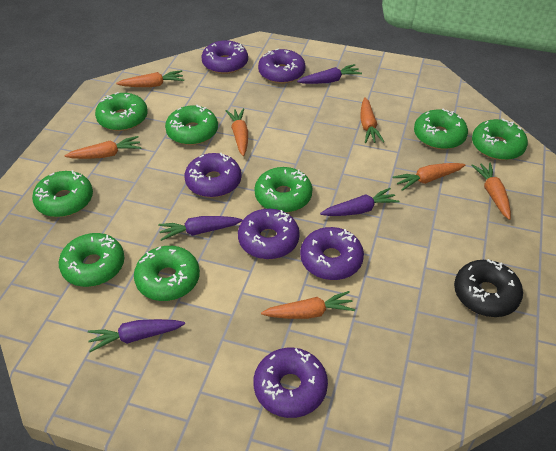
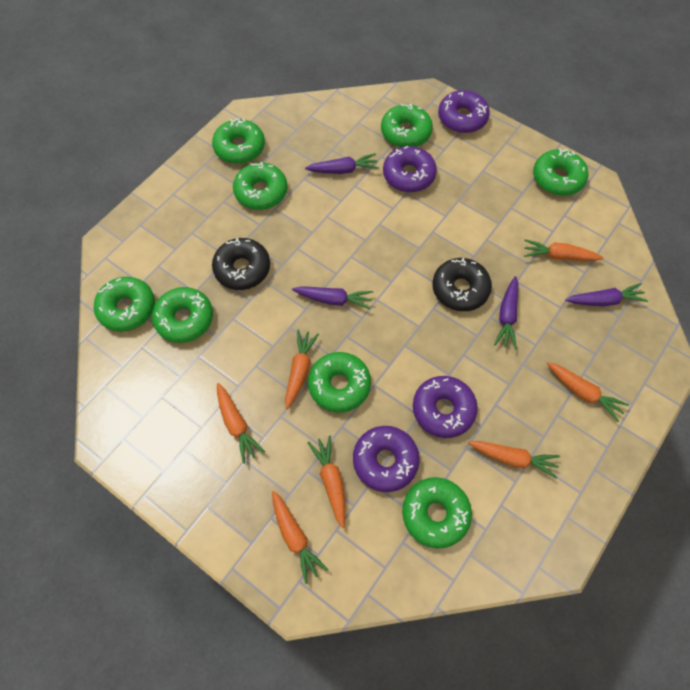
black donut: [454,259,523,317] = 1 -> [212,238,270,290] [432,258,492,311] = 2
purple donut: [184,153,241,198] [202,40,248,74] [238,209,300,259] [253,348,328,418] [258,49,306,84] [300,227,364,280] = 6 -> [353,426,420,492] [383,146,437,192] [413,376,478,438] [438,90,490,133] = 4

